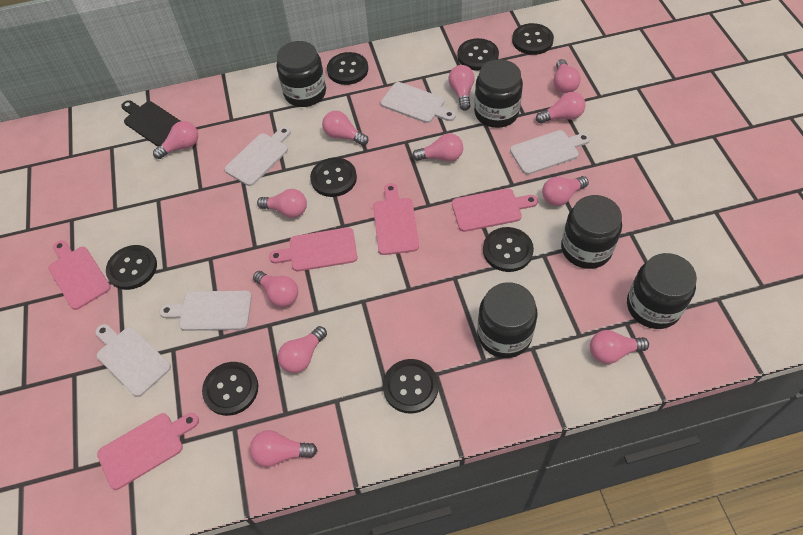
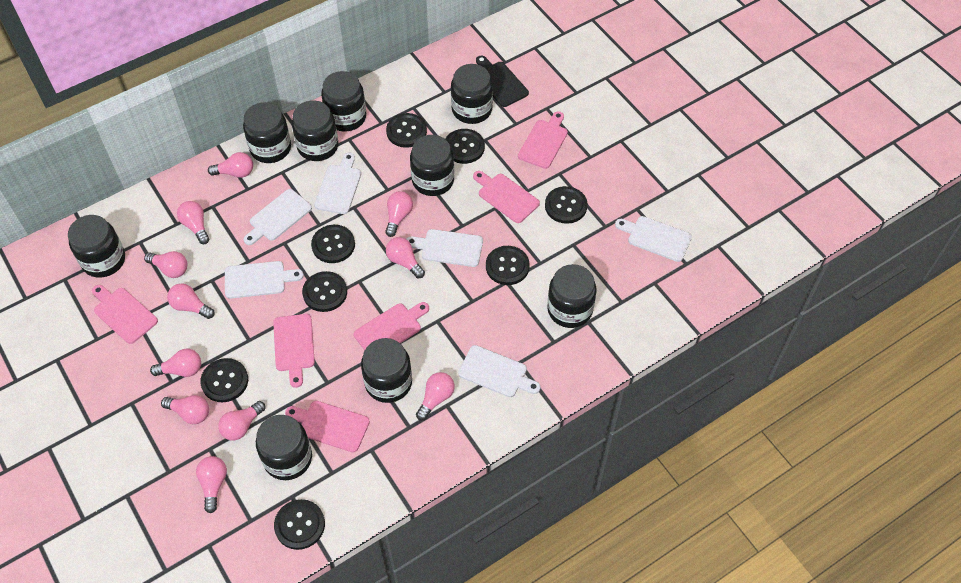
black jar: [277,41,326,107] [474,59,523,128] [477,282,538,358] [561,195,622,269] [627,253,697,329] = 5 -> [68,215,125,278] [243,102,291,163] [256,415,312,480] [292,100,338,161] [321,71,366,131] [361,338,412,403] [410,135,454,196] [451,64,493,124] [547,264,596,328] = 9
pink cutting board: [48,240,111,310] [97,413,199,490] [269,227,357,271] [373,183,419,255] [452,188,538,232] = 5 -> [92,285,158,344] [273,314,315,388] [285,401,370,452] [354,302,429,350] [473,171,540,223] [518,111,568,169] = 6
pink light bulb: [153,121,198,159] [250,430,318,467] [253,271,298,307] [257,189,307,218] [278,326,327,373] [322,111,368,146] [412,133,463,162] [448,65,475,111] [536,92,585,124] [542,176,589,206] [554,59,581,93] [590,330,649,364] = 12 -> [144,251,188,278] [150,349,201,377] [161,395,209,424] [167,283,215,319] [177,201,209,244] [196,456,227,513] [208,152,253,178] [218,401,266,440] [385,191,413,237] [386,237,425,278] [416,372,455,421] = 11
white cutting board: [95,324,171,397] [159,291,252,331] [224,126,291,186] [381,82,456,123] [510,130,590,175] = 5 -> [225,261,304,299] [244,189,312,245] [314,153,361,214] [407,229,483,267] [458,345,540,397] [615,216,692,262] = 6

